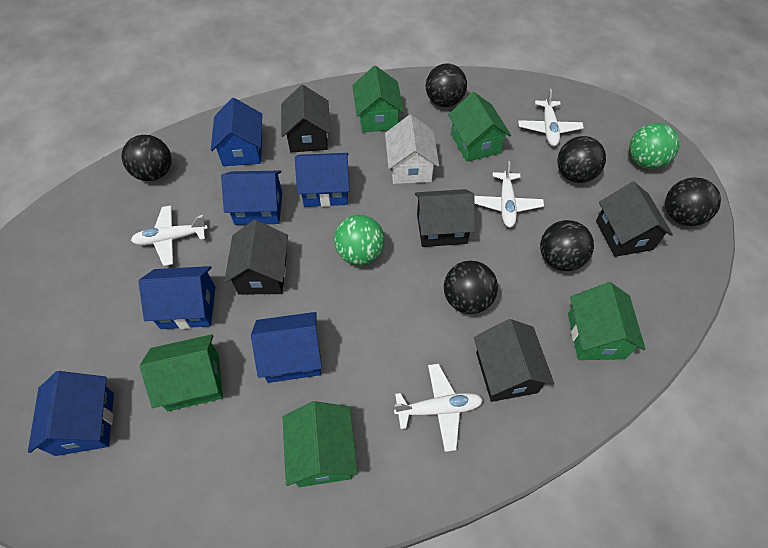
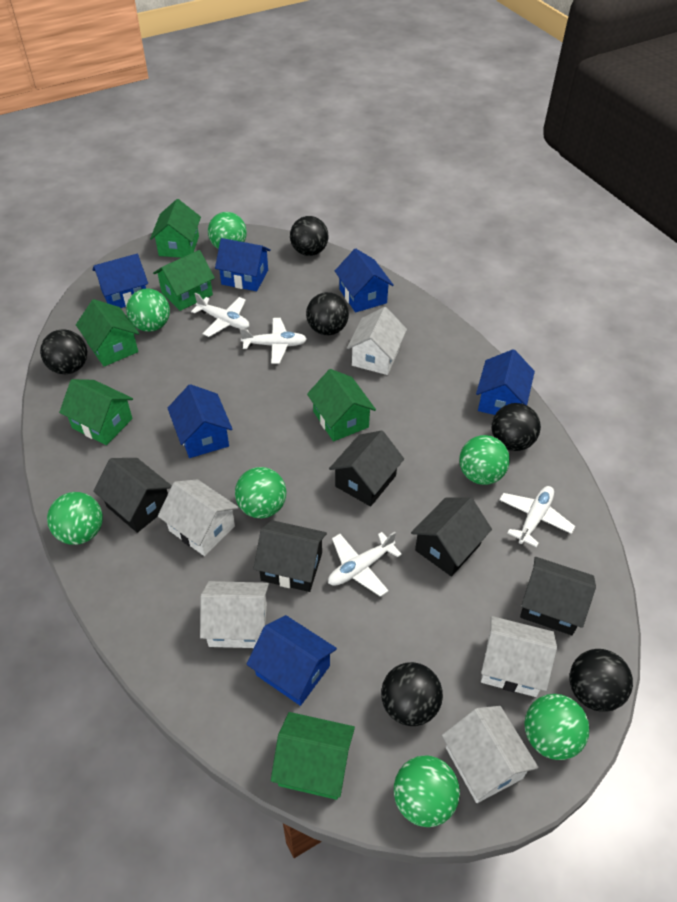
green ball: [334,215,385,265] [629,123,680,169] = 2 -> [47,492,103,545] [126,289,170,332] [208,212,247,249] [235,467,287,518] [394,755,460,827] [459,435,510,485] [524,694,590,760] = 7
green house: [140,334,223,411] [282,401,358,487] [352,66,404,132] [448,92,511,162] [568,282,645,360] = 5 -> [59,379,133,445] [76,299,139,367] [150,199,201,258] [153,250,215,311] [271,712,355,800] [307,369,376,441] = 6
white house: [385,115,439,184] = 1 -> [158,479,239,556] [200,581,269,648] [347,307,407,375] [442,706,538,803] [481,616,557,697] = 5

